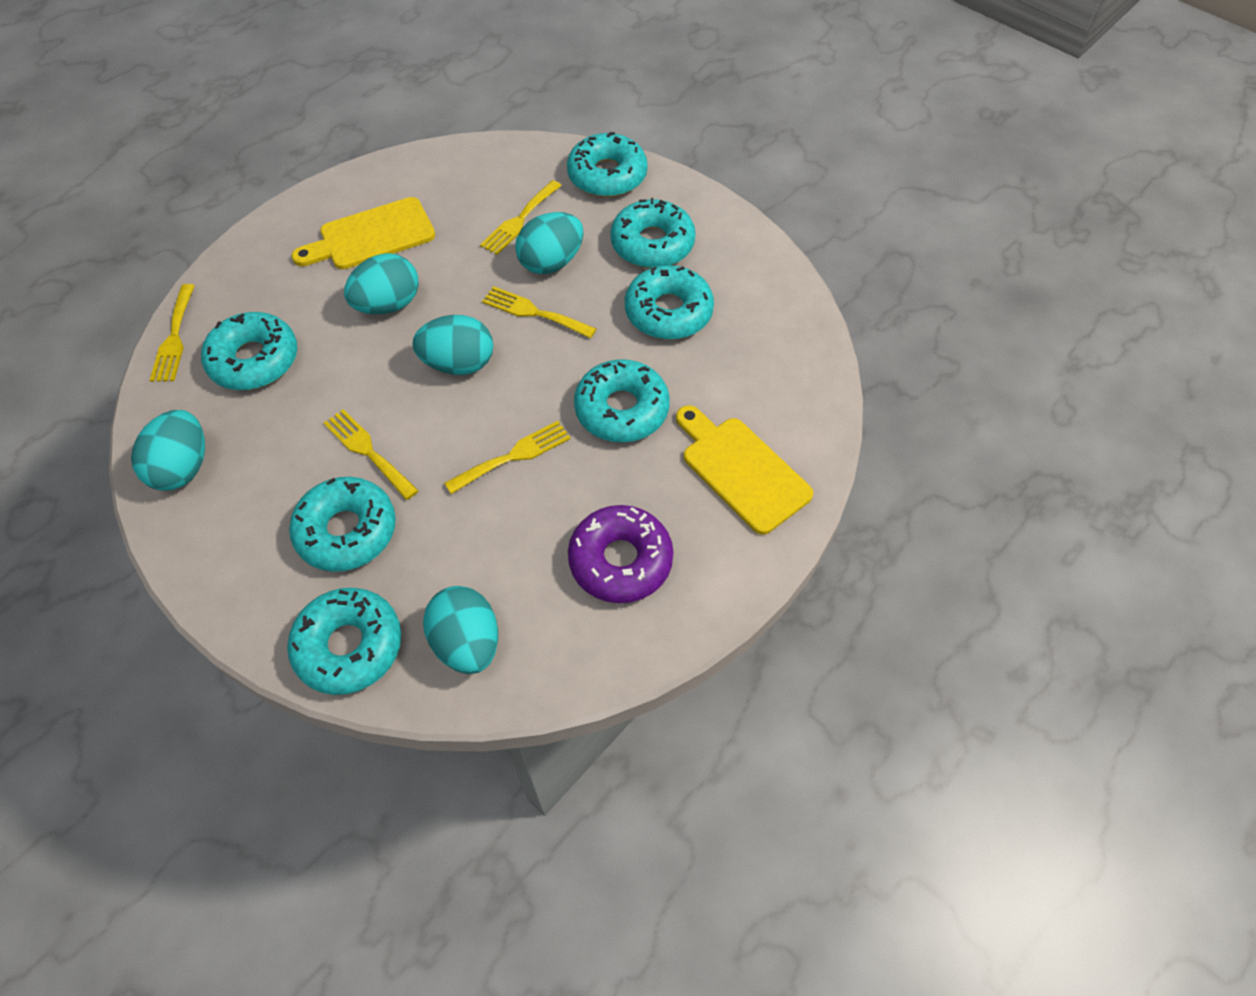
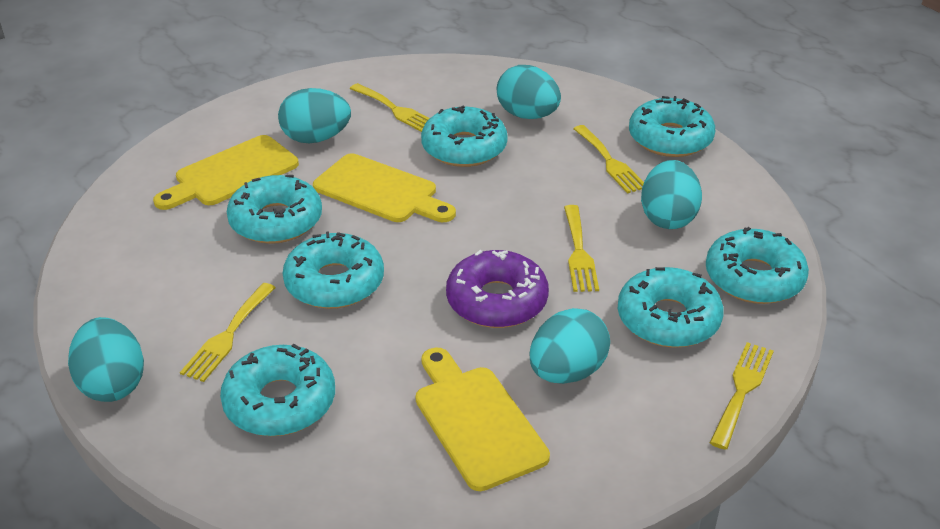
yellow cutting board: [292,197,435,269] [676,405,813,535] = 2 -> [153,135,299,210] [313,153,456,222] [415,348,550,491] = 3

